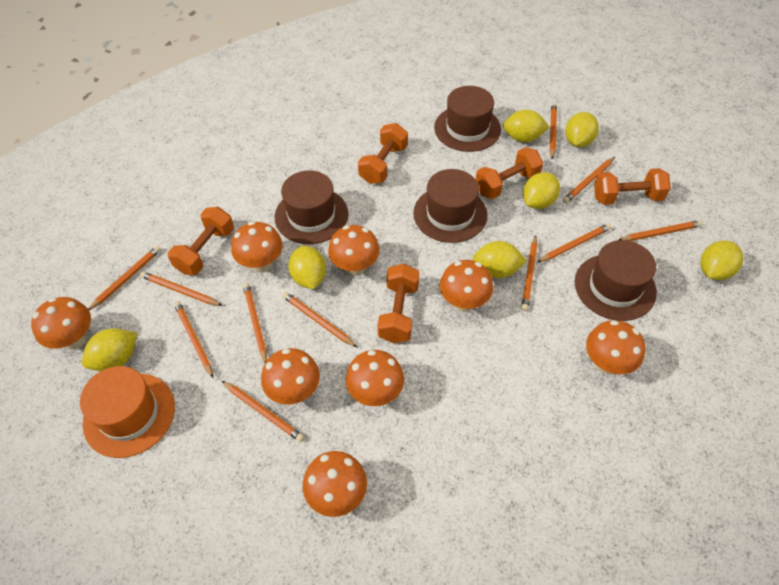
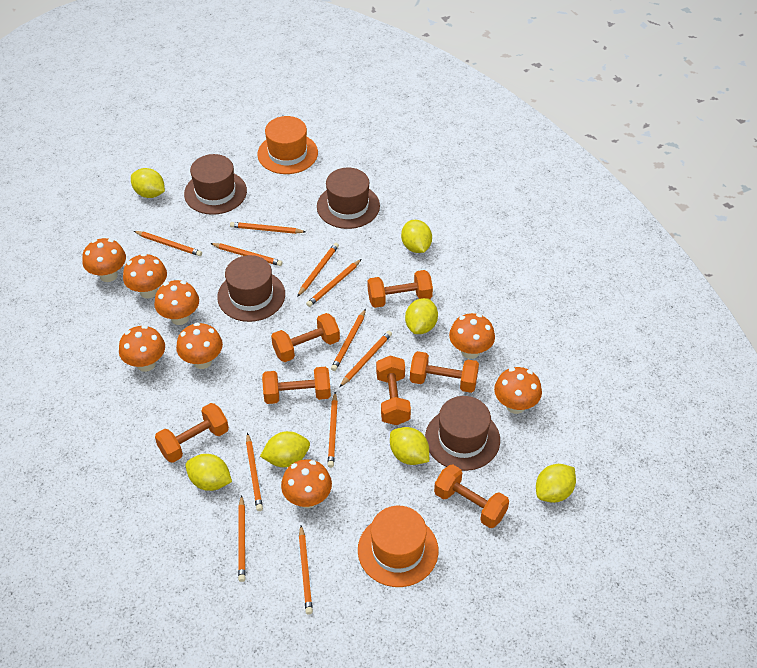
orange dumbbell: [168,207,234,275] [358,123,408,184] [377,264,419,343] [476,147,543,199] [594,168,671,205] = 5 -> [155,403,229,463] [262,367,331,404] [271,313,340,362] [368,270,433,308] [376,356,411,425] [410,351,479,393] [434,464,509,528] = 7
orange hat: [80,366,175,458] = 1 -> [257,116,318,174] [358,506,438,587] = 2

